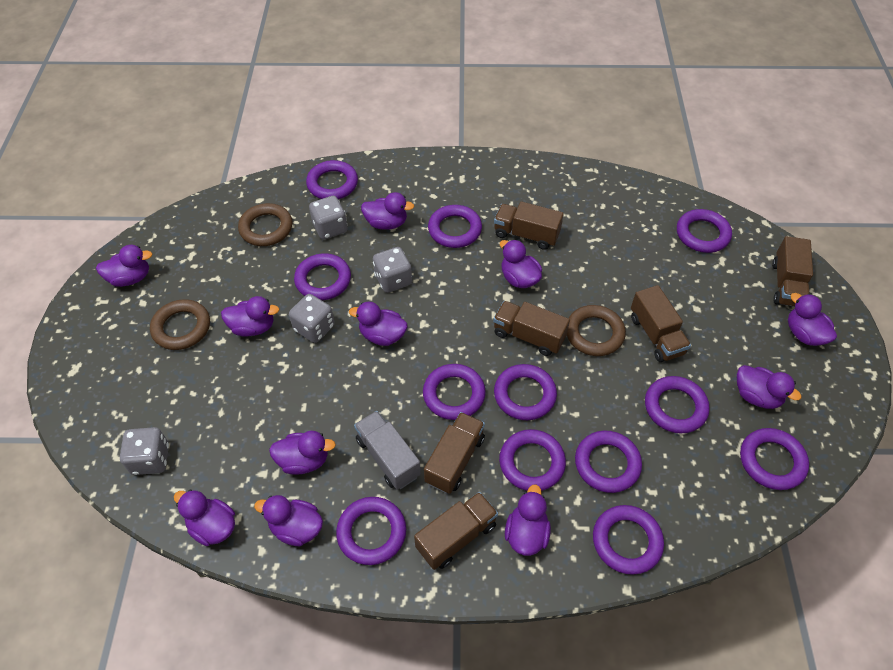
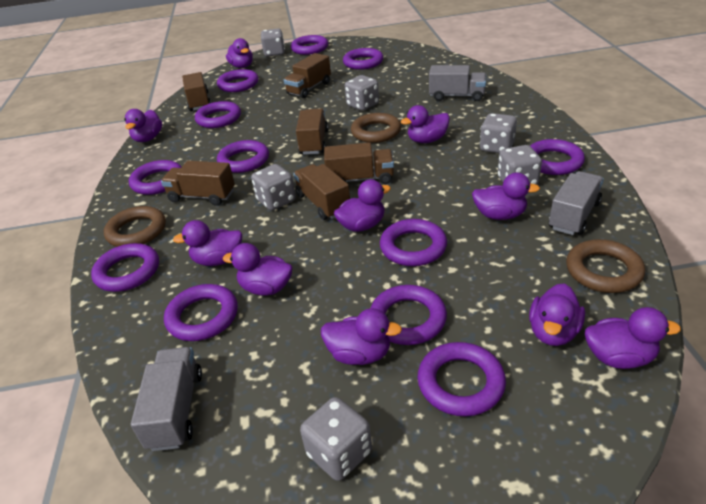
grey dice: [120,427,169,475] [289,294,335,343] [309,196,348,239] [373,247,412,293] = 4 -> [251,164,296,210] [261,28,285,57] [300,397,372,481] [345,75,379,111] [480,113,517,153] [498,145,542,185] = 6
grey truck: [354,411,421,490] = 1 -> [131,347,202,451] [429,65,487,101] [549,171,604,235] = 3
purple duck: [96,245,152,287] [174,490,235,546] [221,296,279,337] [254,495,323,546] [269,431,336,475] [349,302,408,346] [361,192,414,230] [500,240,542,288] [505,484,551,556] [737,365,802,409] [788,293,837,346] = 11 -> [124,109,162,142] [173,220,242,266] [223,243,293,295] [226,38,253,68] [321,308,402,365] [334,179,391,232] [401,105,450,143] [472,173,540,220] [529,283,585,346] [585,307,681,369] = 10

